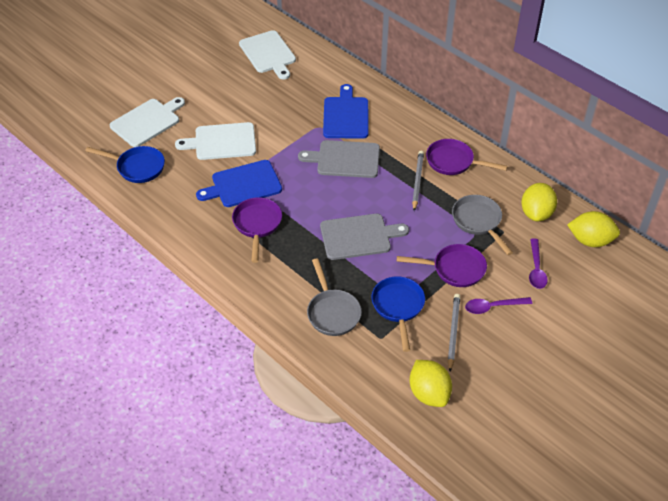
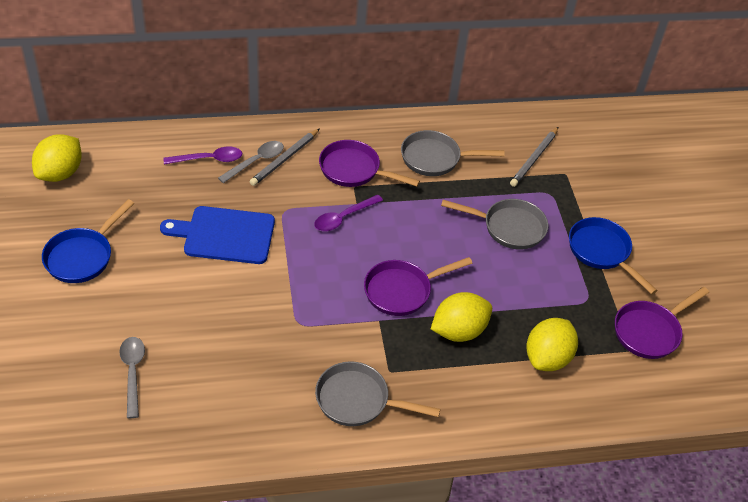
blue cutting board: [196,160,282,207] [323,84,369,139] = 2 -> [160,206,275,264] = 1
grey cutting board: [298,140,380,178] [320,214,409,260] = 2 -> none = 0
grey pan: [307,258,362,336] [452,195,513,255] = 2 -> [315,361,440,426] [401,130,505,176] [441,199,548,250] = 3
grey spoon: none = 0 -> [119,337,145,418] [218,141,284,183] = 2
white cutting board: [110,97,185,147] [175,122,256,160] [239,30,296,79] = 3 -> none = 0

